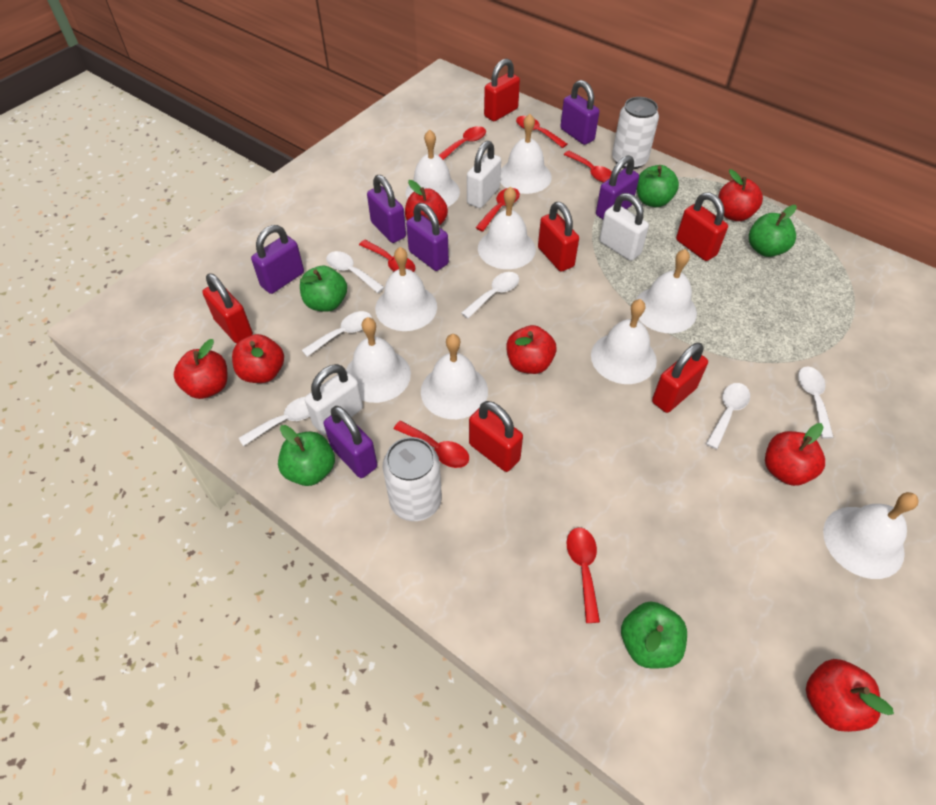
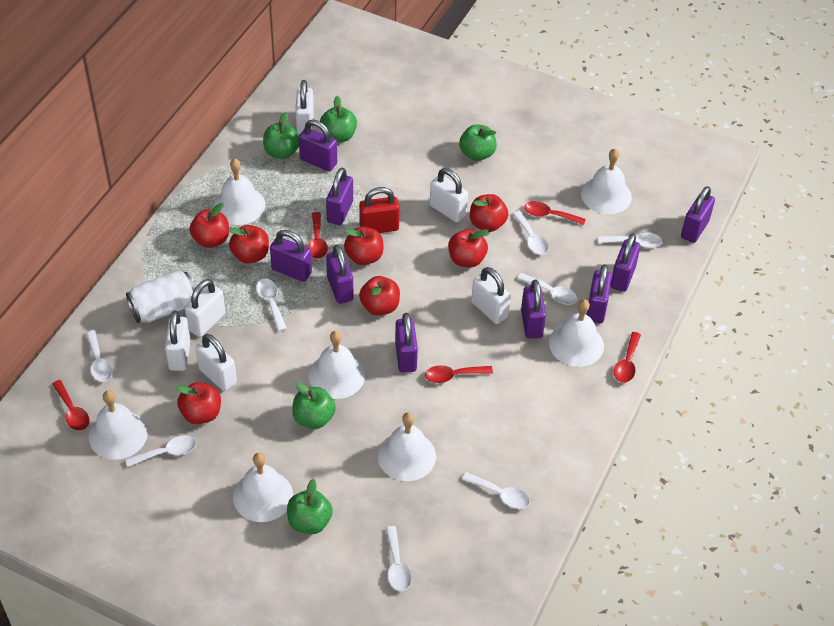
purple padlock: [251,225,304,294] [324,406,377,478] [367,175,406,243] [406,203,449,271] [560,80,600,145] [596,155,639,219] = 6 -> [270,230,312,282] [299,120,337,171] [326,168,353,225] [326,245,354,304] [395,313,418,373] [521,280,546,339] [587,264,612,323] [610,234,640,292] [681,186,715,243] = 9
red padlock: [202,273,253,344] [469,401,523,472] [484,58,520,121] [538,202,579,272] [652,343,708,413] [676,192,728,261] = 6 -> [359,187,400,233] = 1
red spoon: [359,240,415,272] [394,421,469,468] [438,126,486,160] [475,188,520,231] [516,116,567,148] [563,151,612,182] [567,527,600,623] = 7 -> [52,380,89,431] [308,212,328,259] [425,365,493,383] [524,201,586,225] [614,332,641,383] = 5
white bell: [346,317,411,403] [375,247,437,331] [406,130,460,207] [421,334,488,419] [478,187,536,269] [500,114,552,194] [591,299,657,384] [636,249,697,333] [823,492,919,579] = 9 -> [89,390,148,460] [214,159,265,225] [233,453,293,522] [309,331,365,399] [378,412,436,481] [549,299,604,367] [581,149,632,214] = 7
white can: [382,437,442,521] [612,97,659,170] = 2 -> [126,270,195,323] = 1
white padlock: [305,364,363,435] [467,141,501,208] [600,193,649,261] = 3 -> [165,311,191,371] [185,279,225,337] [196,334,237,391] [295,80,314,135] [430,168,468,222] [471,267,511,324] = 6
white spoon: [239,397,310,446] [302,311,372,357] [326,251,385,293] [461,272,519,319] [706,383,750,449] [798,366,834,438] = 6 -> [86,330,113,382] [125,435,196,467] [256,278,287,331] [386,526,412,591] [462,472,530,509] [512,211,549,255] [517,273,577,305] [598,233,662,248] = 8

